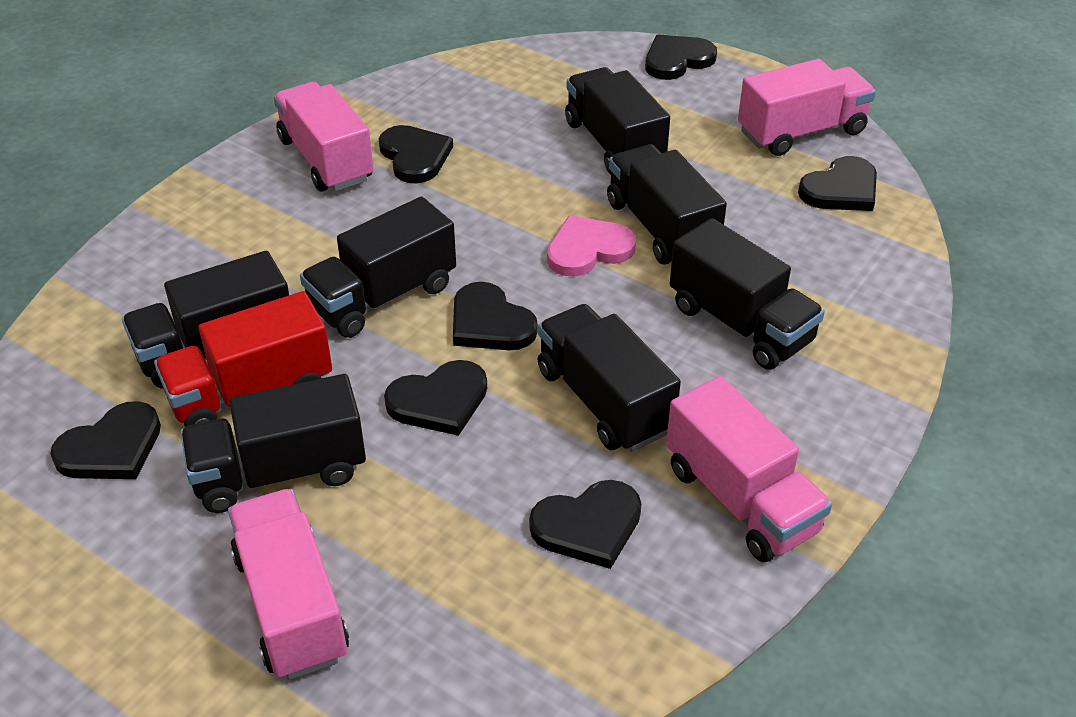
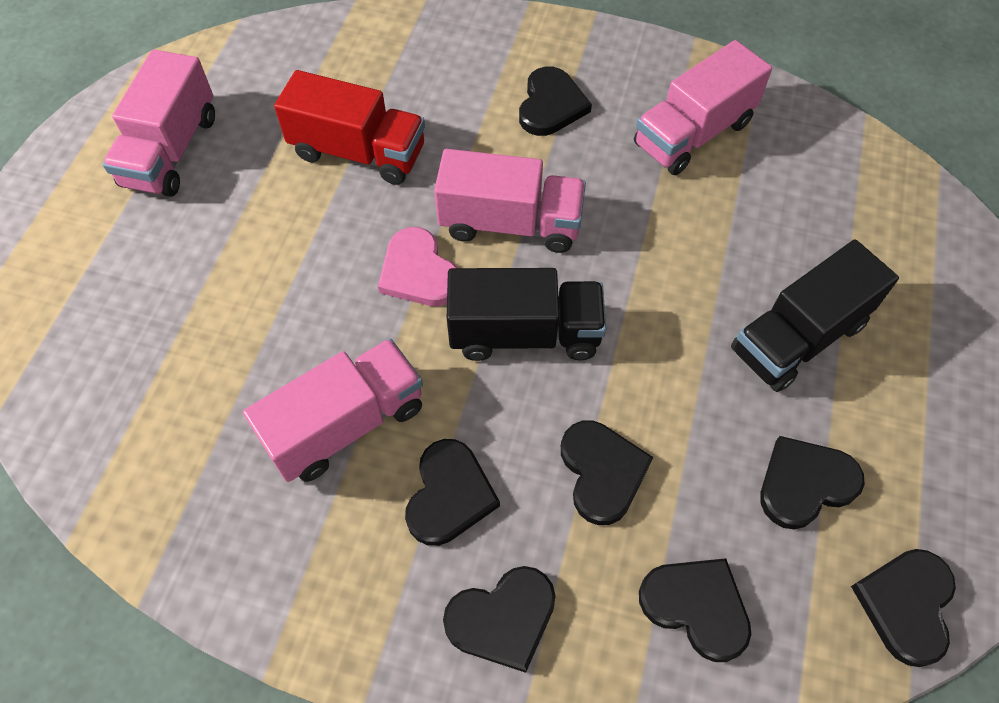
black truck: [122,251,289,389] [180,374,366,513] [300,197,456,338] [538,304,681,452] [565,67,670,175] [607,144,727,265] [670,218,825,370] = 7 -> [447,268,606,361] [731,239,899,392] = 2

